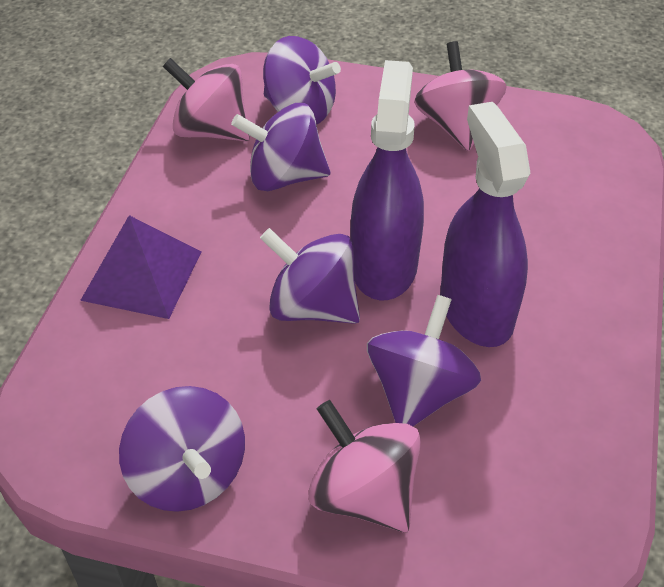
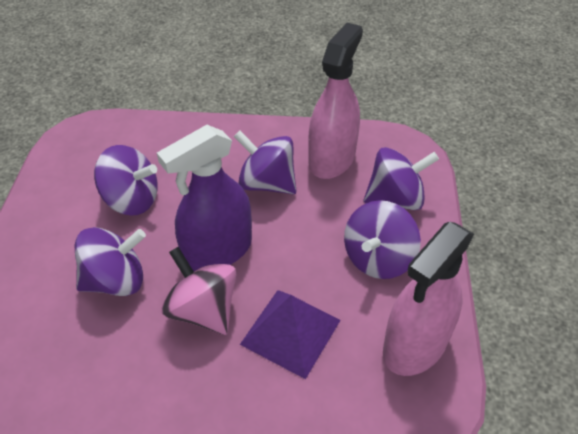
pink spinning top: [163,58,250,141] [308,400,421,532] [414,41,507,151] = 3 -> [162,247,236,335] = 1
pink spray bottle: none = 0 -> [308,23,363,179] [383,222,474,376] = 2
purple spray bottle: [351,60,424,301] [440,102,530,347] = 2 -> [157,125,252,271] = 1

